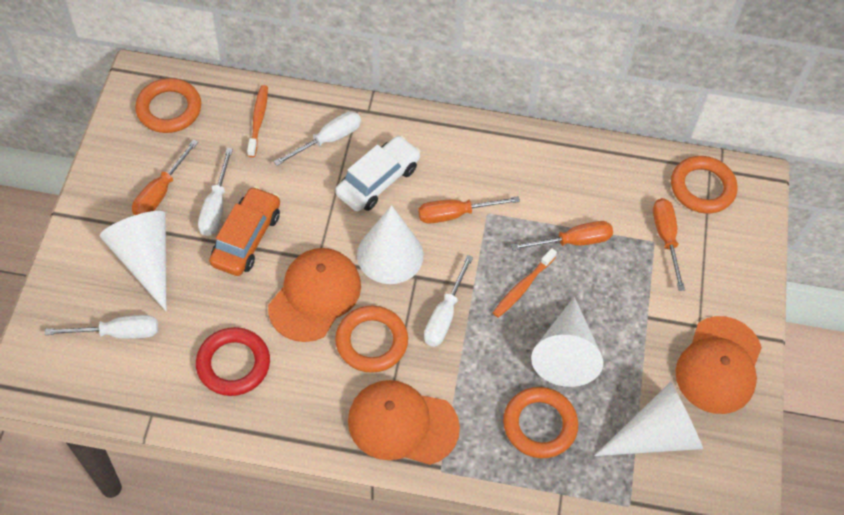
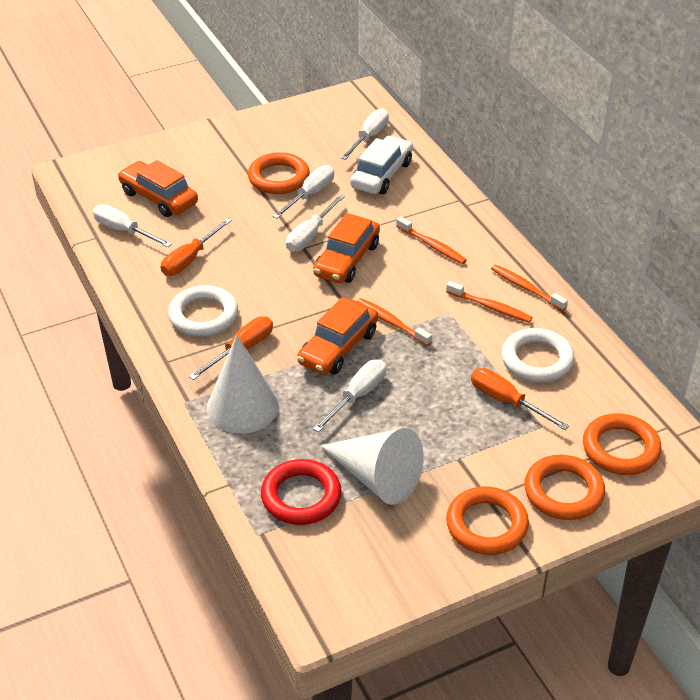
orange cap: [268,248,361,342] [348,380,460,465] [675,316,762,414] = 3 -> none = 0
orange car: [209,186,280,276] = 1 -> [118,160,198,217] [297,297,378,375] [313,213,380,283] = 3
orange screwdriver: [132,140,198,215] [418,196,520,224] [511,221,613,251] [653,198,685,291] = 4 -> [161,218,231,276] [189,316,273,380] [471,368,569,430] = 3
orange toothbrush: [247,85,268,157] [493,248,557,318] = 2 -> [357,298,432,346] [396,216,467,264] [446,281,533,323] [491,264,568,311] = 4
white cone: [99,211,166,311] [357,205,423,284] [531,297,603,387] [594,382,703,456] = 4 -> [207,334,279,434] [320,428,424,505] = 2
white ring: none = 0 -> [168,285,238,337] [502,328,575,383] = 2
white screwdriver: [45,315,158,339] [198,148,233,236] [273,111,361,166] [424,255,473,347] = 4 -> [93,204,172,247] [272,165,334,219] [286,194,345,252] [313,359,386,432] [341,108,389,160] = 5

